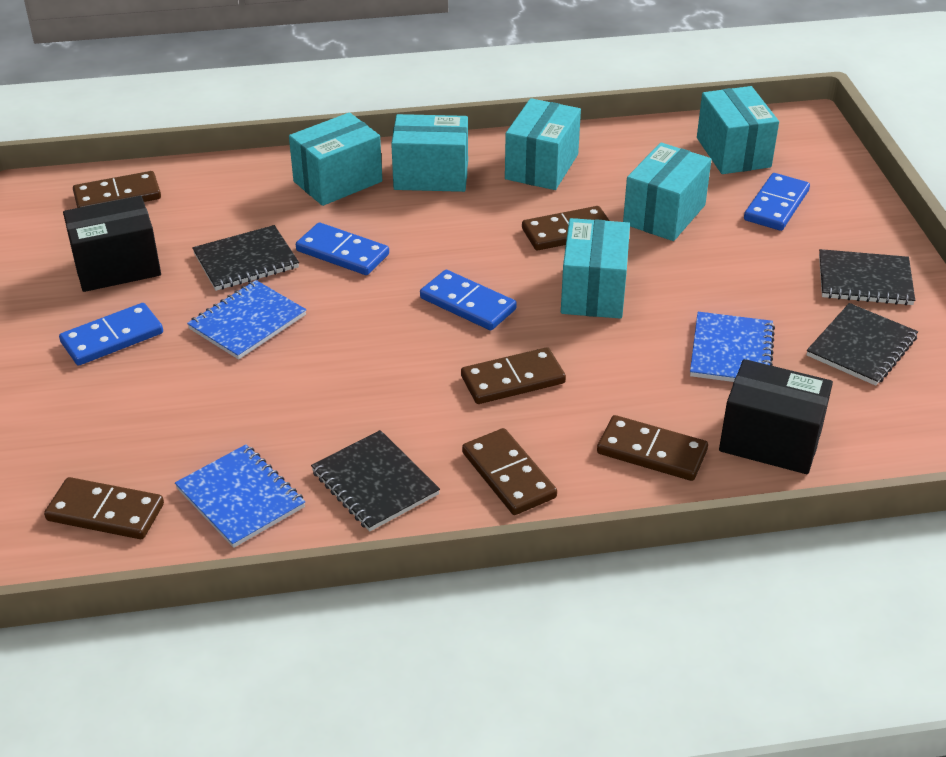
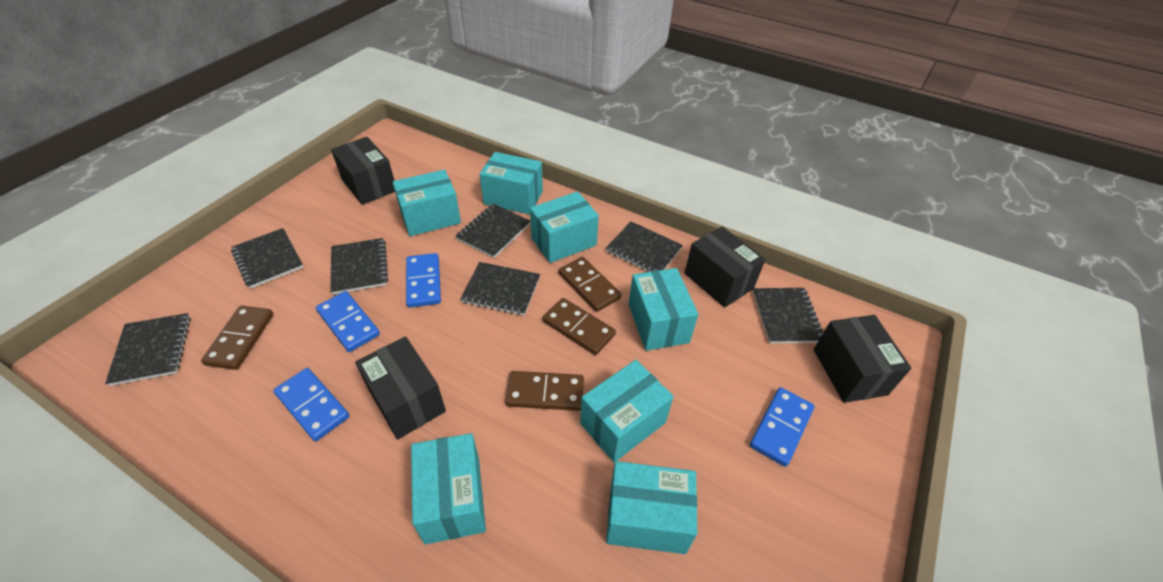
black box: [63,196,161,292] [719,359,833,474] = 2 -> [331,137,395,205] [355,336,446,439] [685,227,765,308] [814,315,911,403] = 4
black notebook: [192,225,299,291] [311,430,440,531] [807,303,918,386] [819,249,915,305] = 4 -> [105,313,191,386] [231,228,304,289] [330,238,388,295] [455,204,530,258] [460,262,540,316] [606,222,683,272] [753,288,823,344] = 7
blue notebook: [175,444,305,548] [187,280,306,360] [690,312,775,382] = 3 -> none = 0
brown domino: [44,477,164,539] [73,171,161,208] [461,347,566,404] [462,428,557,515] [522,206,610,250] [597,415,708,481] = 6 -> [201,305,274,370] [505,371,584,411] [542,298,616,355] [559,257,622,312] = 4
turquoise box: [289,112,382,206] [391,114,468,192] [505,98,581,190] [561,218,630,319] [623,143,712,241] [697,86,779,174] = 6 -> [393,170,461,236] [411,433,486,544] [480,152,543,215] [530,192,599,263] [580,360,674,462] [606,461,697,554] [628,268,698,351] = 7

